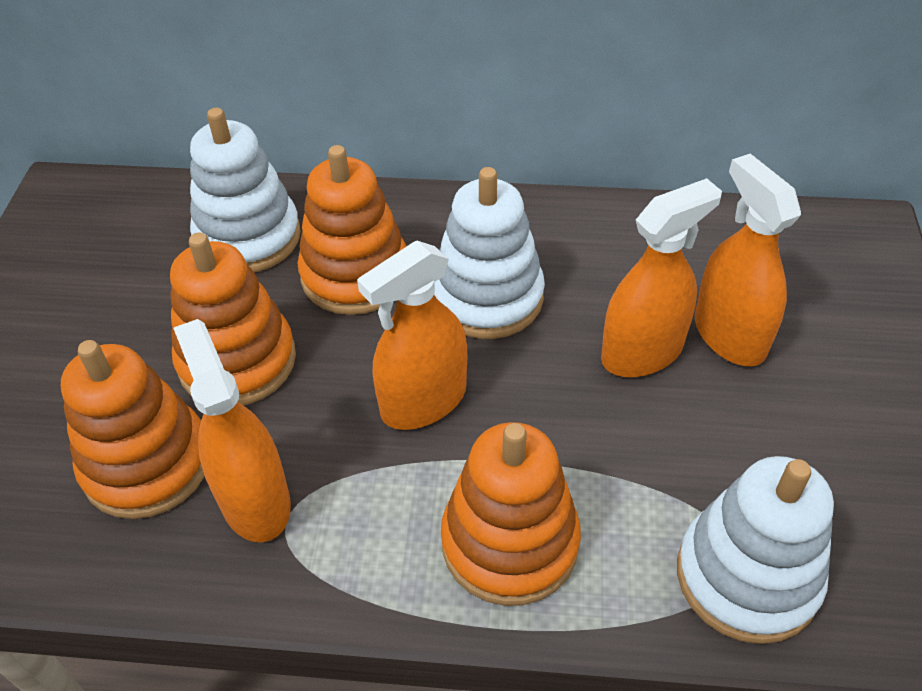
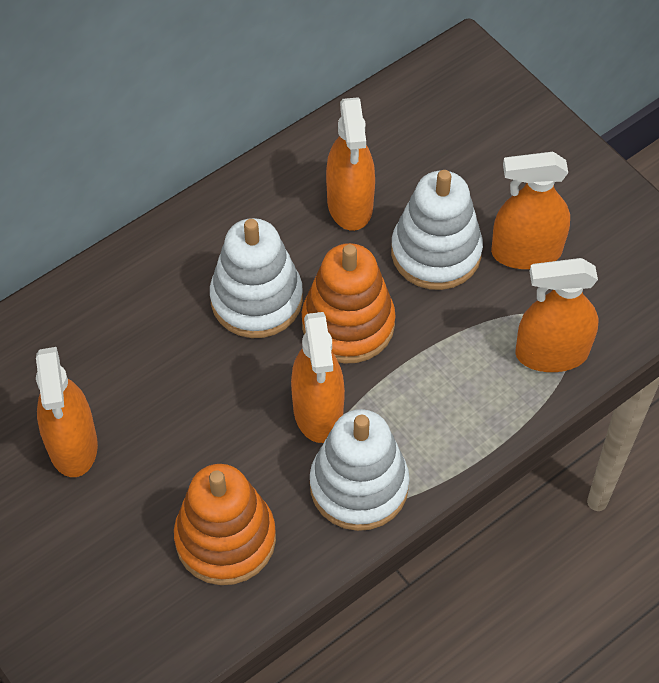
orange spray bottle: [174,319,291,542] [357,241,467,430] [601,178,722,377] [695,154,801,366] = 4 -> [36,347,98,477] [291,312,345,443] [326,97,375,231] [491,152,570,269] [515,258,598,372] = 5
orange stacking toy: [61,340,205,519] [170,232,296,405] [298,145,407,315] [441,422,581,606] = 4 -> [174,464,276,585] [302,243,396,364] = 2

